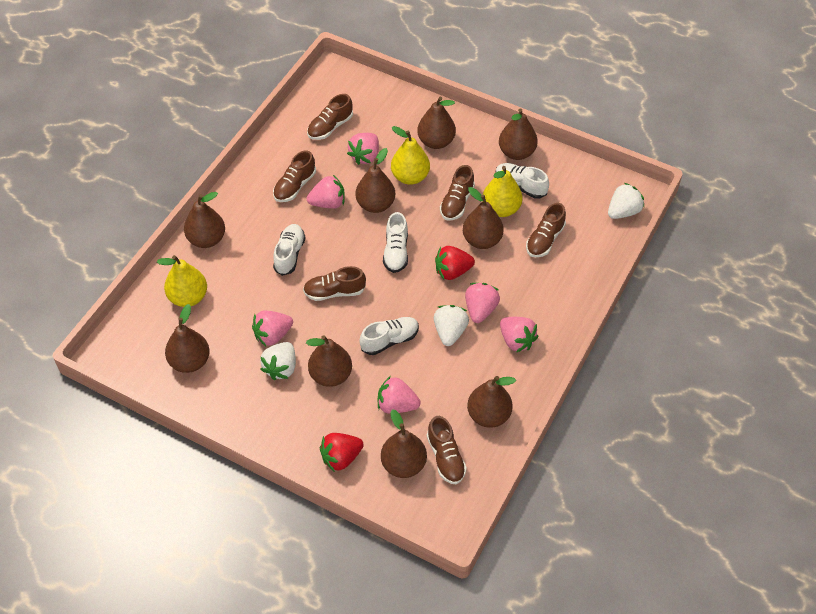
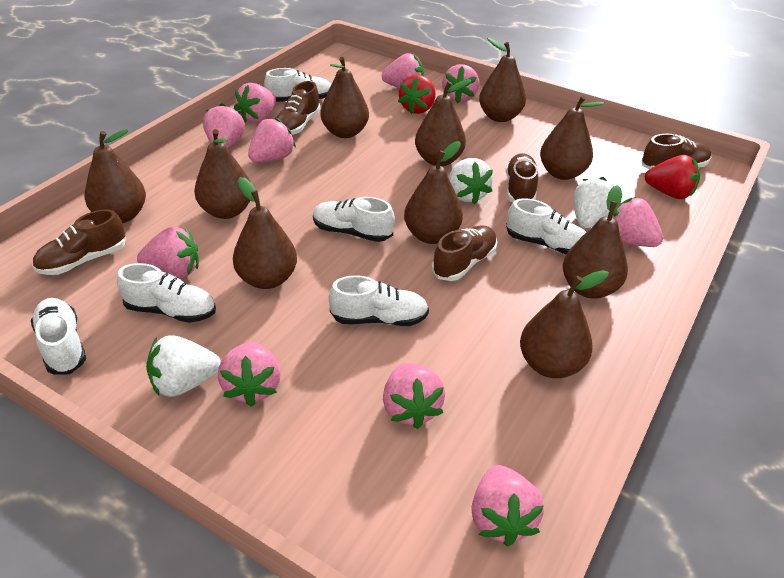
brown pear: [165,304,210,373] [184,192,225,248] [306,335,352,387] [355,148,395,213] [381,409,427,478] [417,97,456,149] [463,187,504,249] [467,376,516,428] [499,109,538,160] = 9 -> [84,129,146,223] [194,129,250,219] [233,177,297,289] [321,57,369,138] [404,141,463,244] [415,79,471,166] [479,38,526,122] [520,270,609,378] [540,95,604,180] [563,185,628,299] = 10
brown shoe: [273,150,316,202] [303,266,366,301] [307,94,353,140] [427,416,467,484] [440,165,475,221] [526,203,566,257] = 6 -> [32,209,126,275] [277,81,321,135] [432,226,497,281] [506,153,538,203] [642,134,711,169] = 5
pink strawberry: [252,311,293,346] [307,175,345,209] [347,133,379,165] [378,376,420,414] [465,283,500,323] [500,317,538,352] = 6 -> [137,227,199,278] [203,103,245,149] [218,342,281,407] [234,83,276,123] [248,118,296,162] [382,53,424,88] [383,363,445,429] [442,64,479,103] [471,465,544,547] [612,197,663,247] = 10
white shoe: [273,224,305,276] [360,317,419,355] [383,212,408,273] [496,163,549,199] = 4 -> [31,298,86,375] [117,263,216,323] [264,68,331,102] [313,197,395,242] [329,275,429,326] [506,198,586,254] = 6
yellow pear: [157,255,207,307] [391,126,430,185] [483,166,523,217] = 3 -> none = 0

